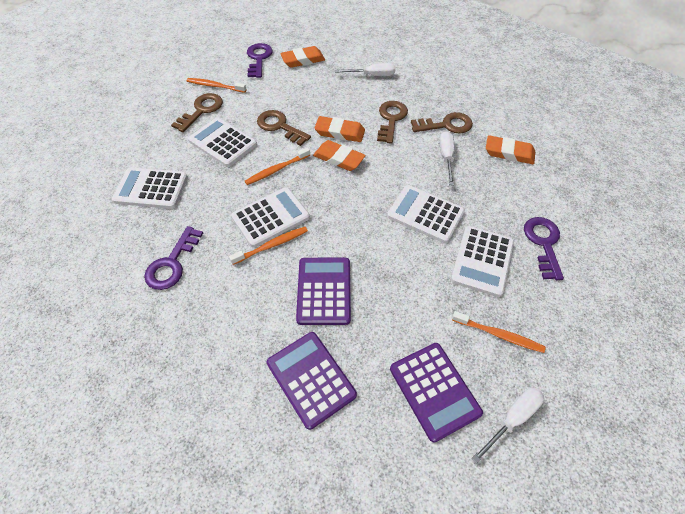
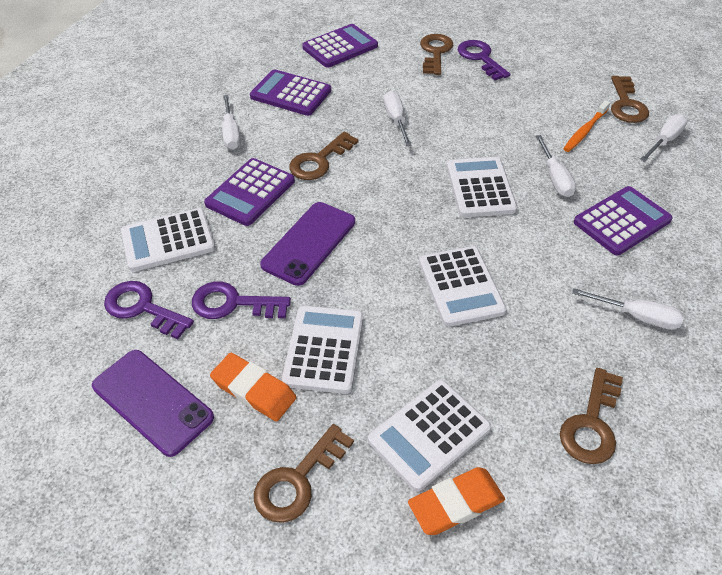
brown key: [171,93,223,132] [257,110,311,146] [377,101,408,144] [411,112,473,133] = 4 -> [254,424,354,523] [289,131,359,180] [420,34,453,75] [560,368,623,464] [611,76,649,123] = 5
orange eraser: [280,46,325,68] [313,140,366,171] [314,116,365,142] [486,135,535,164] = 4 -> [210,353,296,421] [408,467,505,535] = 2
orange toothbrush: [187,78,246,93] [229,227,308,265] [245,147,310,185] [452,311,546,353] = 4 -> [563,100,610,152] = 1
purple calculator: [267,332,357,430] [296,258,351,325] [390,343,483,443] = 3 -> [204,158,295,226] [250,69,331,116] [302,24,378,68] [574,186,673,255] = 4
purple phone: none = 0 -> [92,350,214,457] [260,202,355,286] = 2
white screwdriver: [335,63,395,76] [439,131,455,185] [472,388,544,464] = 3 -> [222,95,241,150] [384,91,412,146] [536,135,576,197] [572,288,684,330] [640,114,688,162] = 5

